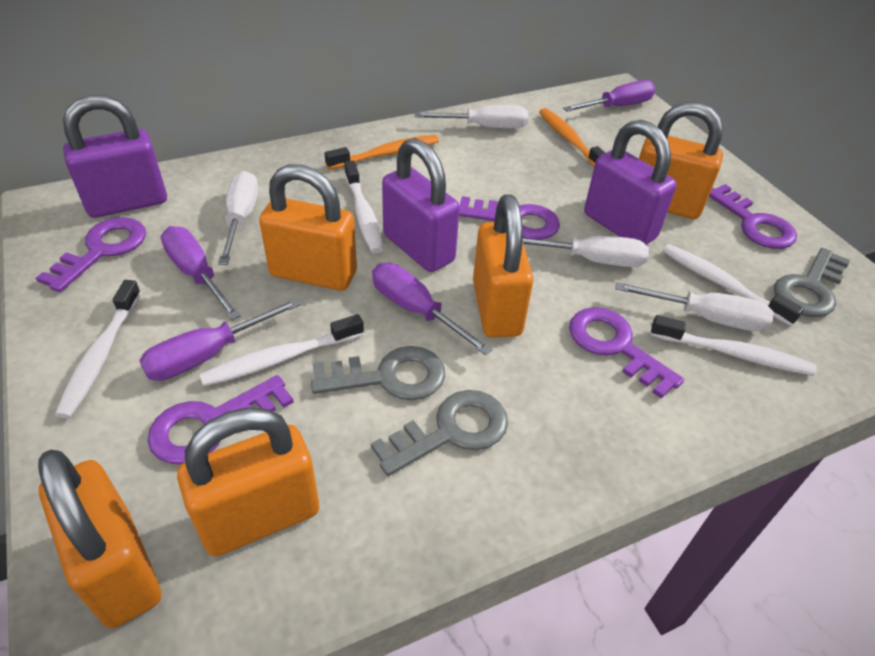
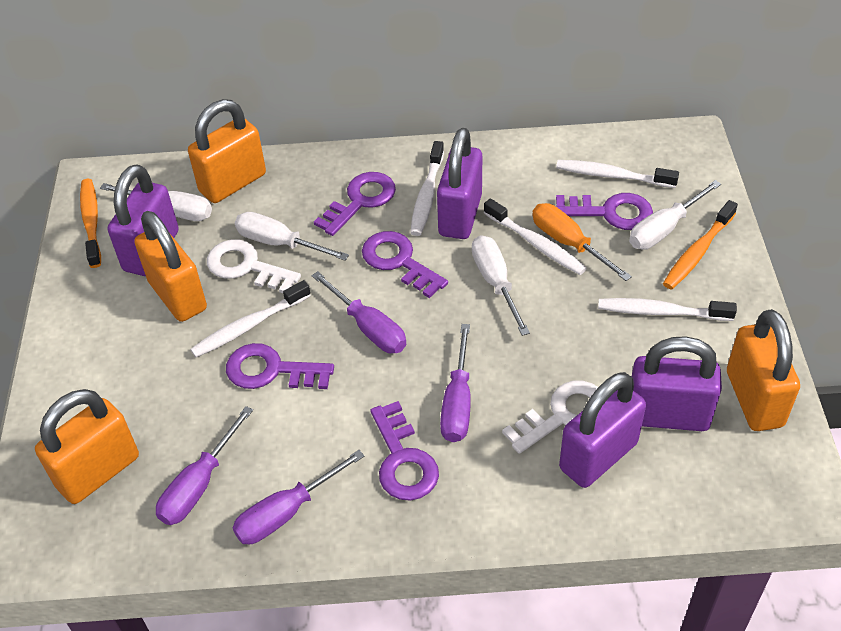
grey key: [311,346,445,400] [371,390,508,476] [774,248,850,317] = 3 -> none = 0
orange padlock: [38,450,161,628] [177,407,319,557] [259,165,357,291] [473,194,533,338] [639,102,723,219] = 5 -> [35,389,139,504] [134,211,207,322] [188,99,266,203] [727,309,800,431] = 4
orange screwdriver: none = 0 -> [532,203,632,281] = 1
purple padlock: [63,95,167,218] [382,138,460,272] [584,120,677,245] = 3 -> [108,164,179,276] [437,128,482,239] [559,372,646,488] [632,336,722,431] = 4
white key: none = 0 -> [207,239,301,293] [502,380,598,454] = 2

